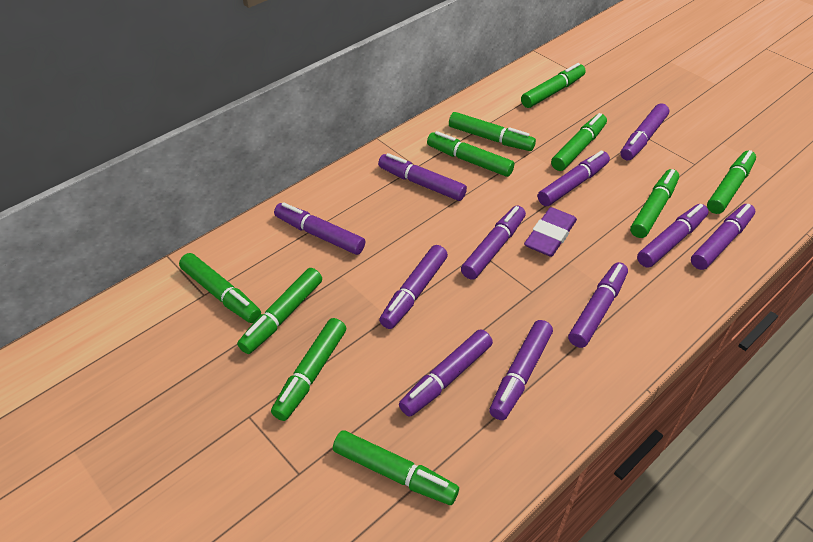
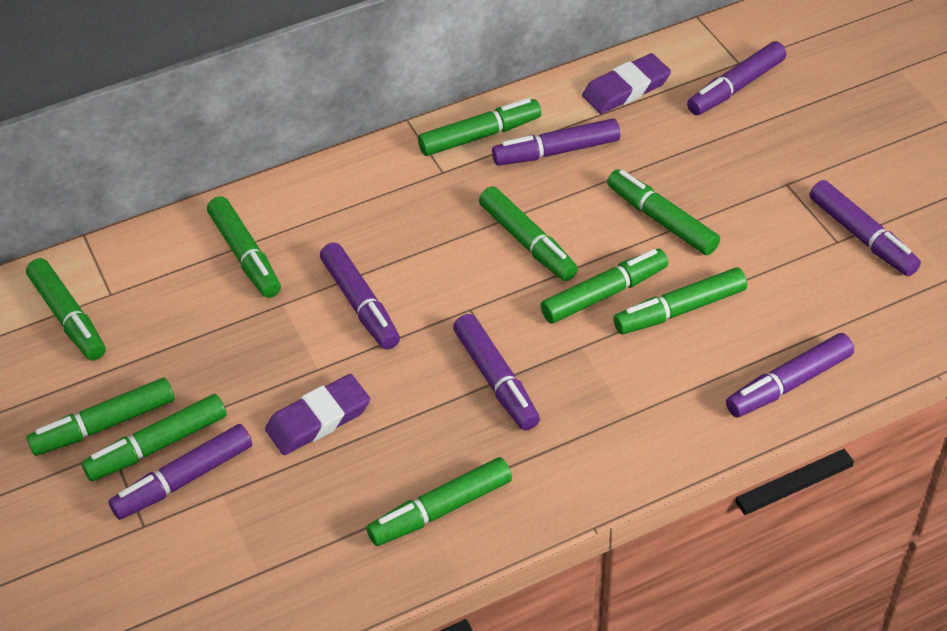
purple eraser: [524,207,577,257] = 1 -> [265,374,370,455] [582,53,671,114] = 2
purple marker: [274,202,365,255] [378,153,467,201] [379,245,448,329] [399,329,493,417] [461,206,526,280] [489,320,553,420] [538,150,610,206] [568,262,628,348] [620,103,669,161] [637,204,709,268] [691,204,755,270] = 11 -> [108,424,252,520] [320,243,400,350] [453,314,540,430] [492,118,620,166] [687,41,786,115] [726,333,854,417] [810,180,921,276] = 7

